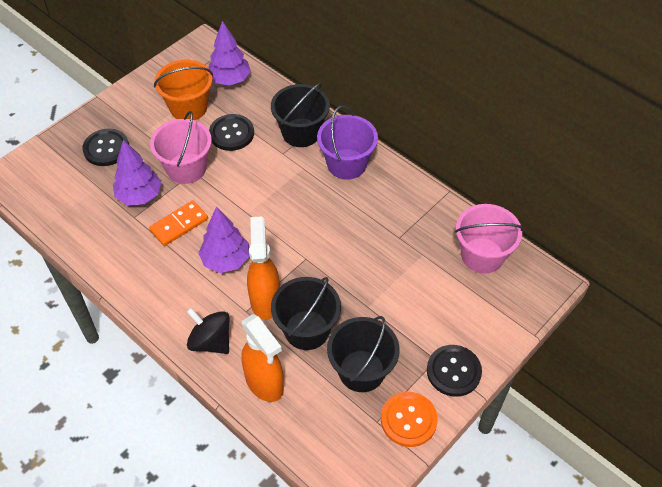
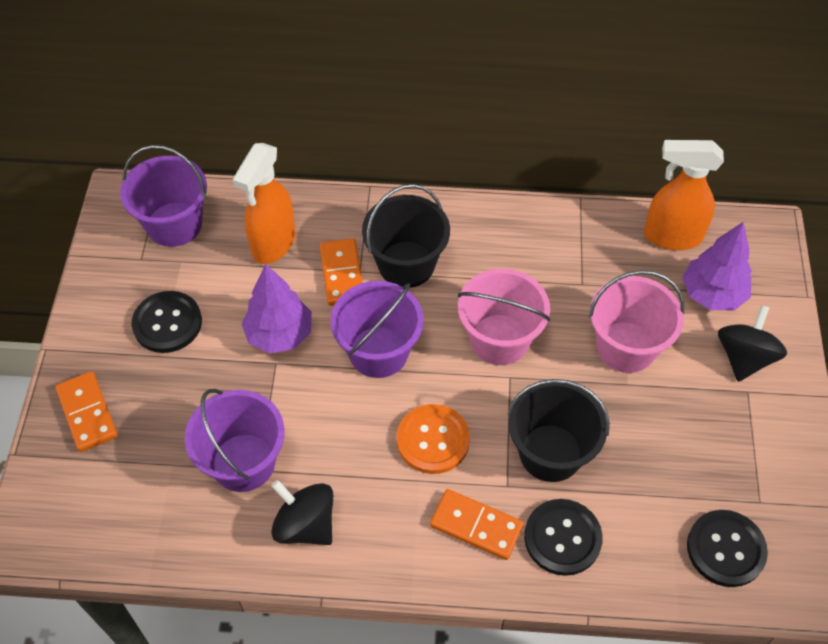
black bucket: [271,83,330,147] [271,277,341,350] [327,316,400,392] = 3 -> [362,184,450,288] [507,379,610,482] = 2
black spinning top: [186,308,230,354] = 1 -> [271,480,333,545] [718,305,787,382] = 2
orange bucket: [154,60,213,120] = 1 -> none = 0
orange domino: [149,200,208,246] = 1 -> [55,371,118,452] [320,238,363,306] [430,489,524,560] = 3
purple bucket: [317,105,378,180] = 1 -> [120,145,207,247] [185,389,285,492] [330,281,424,378] = 3
purple tree: [113,140,161,205] [198,206,249,273] [208,21,251,86] = 3 -> [241,264,312,354] [682,222,752,310] = 2

